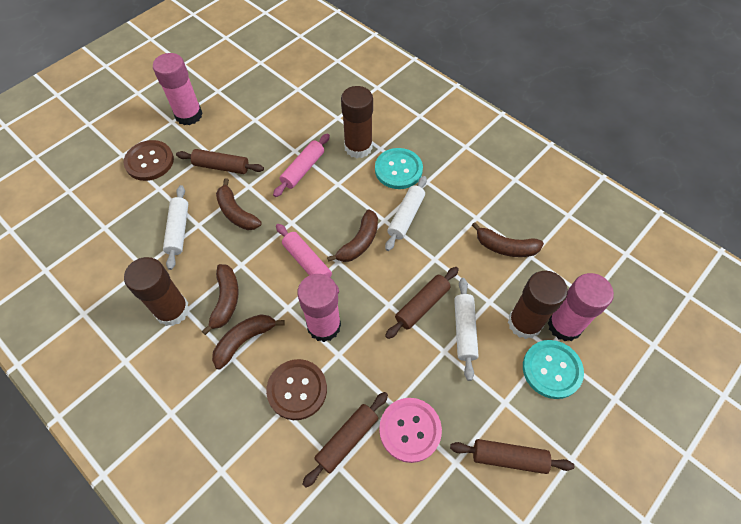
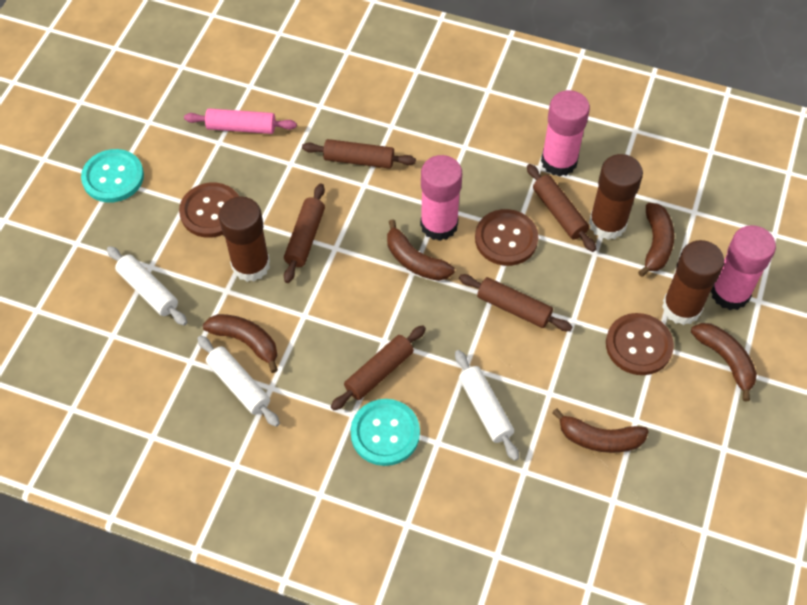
brown button: [124,140,174,181] [266,359,327,420] = 2 -> [179,183,239,238] [475,209,538,266] [606,313,674,375] = 3
brown rolling pin: [176,149,264,174] [303,392,388,487] [385,267,459,339] [450,439,574,474] = 4 -> [284,183,325,283] [302,139,416,169] [331,325,426,410] [459,274,572,331] [527,164,596,252] = 5
pink button: [379,398,442,463] = 1 -> none = 0
pink rolling pin: [273,133,330,197] [276,224,339,293] = 2 -> [184,108,297,134] = 1

